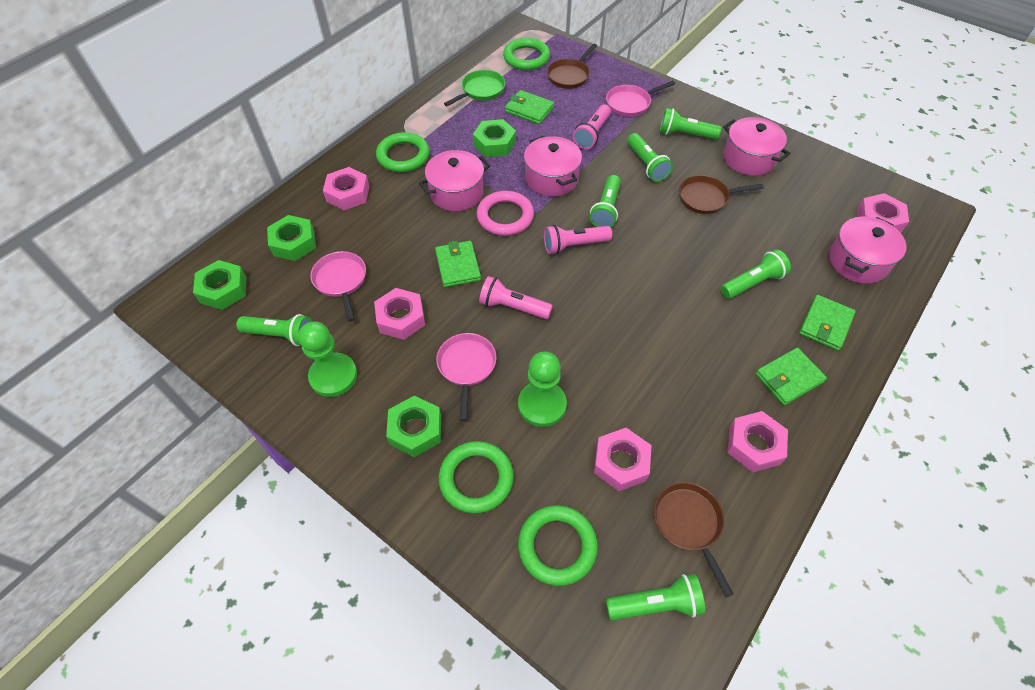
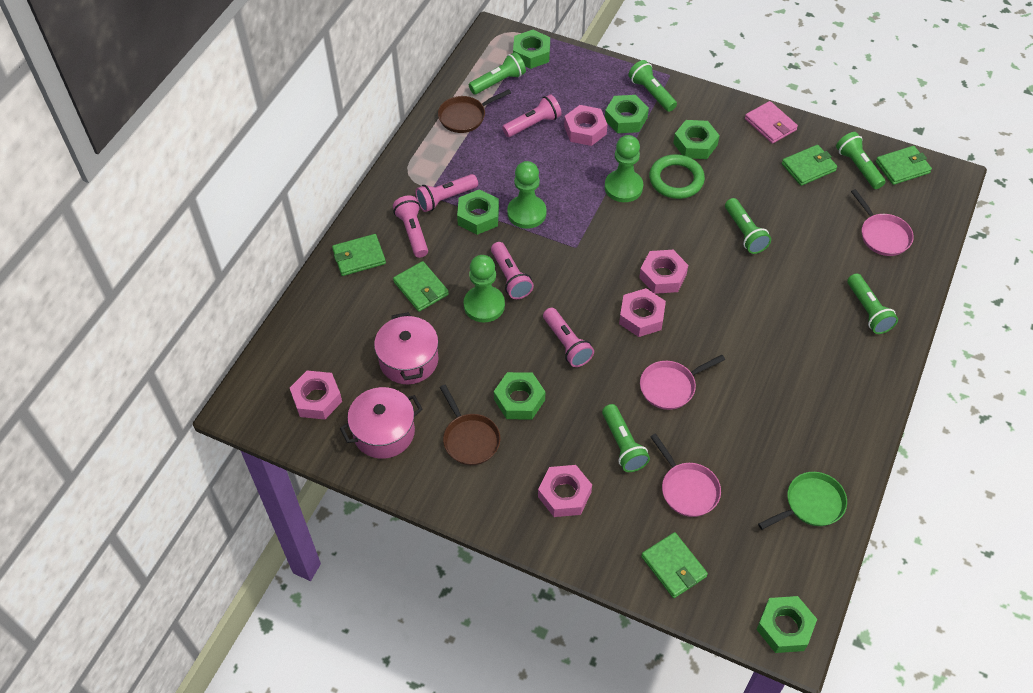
brown pan: [547,44,597,89] [654,482,733,597] [679,175,764,214] = 3 -> [438,89,511,133] [440,385,501,465] = 2
green nut: [193,260,246,310] [267,215,316,261] [386,395,441,457] [473,119,516,157] = 4 -> [457,189,499,235] [494,372,545,419] [513,30,550,69] [605,95,649,133] [673,120,720,159] [756,596,817,653] = 6
green pawn: [298,322,357,397] [518,352,567,427] = 2 -> [463,255,505,322] [507,161,547,229] [604,135,643,202] = 3
green ring: [376,132,430,172] [439,441,514,514] [503,38,550,70] [518,505,598,586] = 4 -> [649,154,705,199] = 1
green wallet: [435,241,481,287] [505,90,554,124] [756,348,827,405] [799,295,856,351] = 4 -> [332,234,386,276] [393,261,449,312] [641,532,708,598] [782,145,837,186] [876,146,932,185] = 5
pink flashlight: [479,276,553,319] [544,225,612,254] [573,105,611,149] = 3 -> [393,196,428,258] [415,174,478,212] [491,242,534,299] [502,94,562,137] [543,308,594,367] = 5
pink pot: [419,150,490,211] [524,136,582,197] [723,117,790,176] [829,217,907,284] = 4 -> [340,387,423,459] [374,312,439,384] = 2
pink ring: [477,191,534,236] = 1 -> none = 0
pink wallet: none = 0 -> [745,101,798,144] = 1

